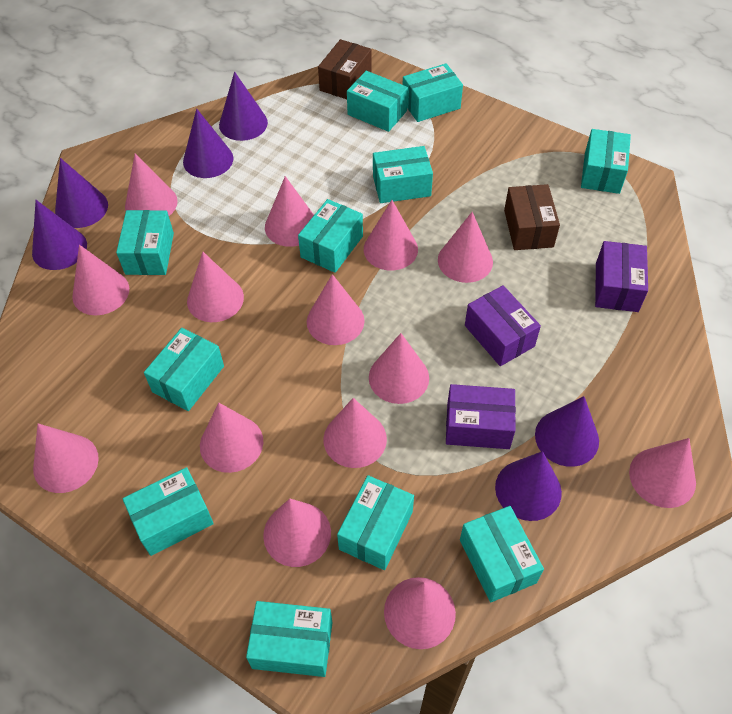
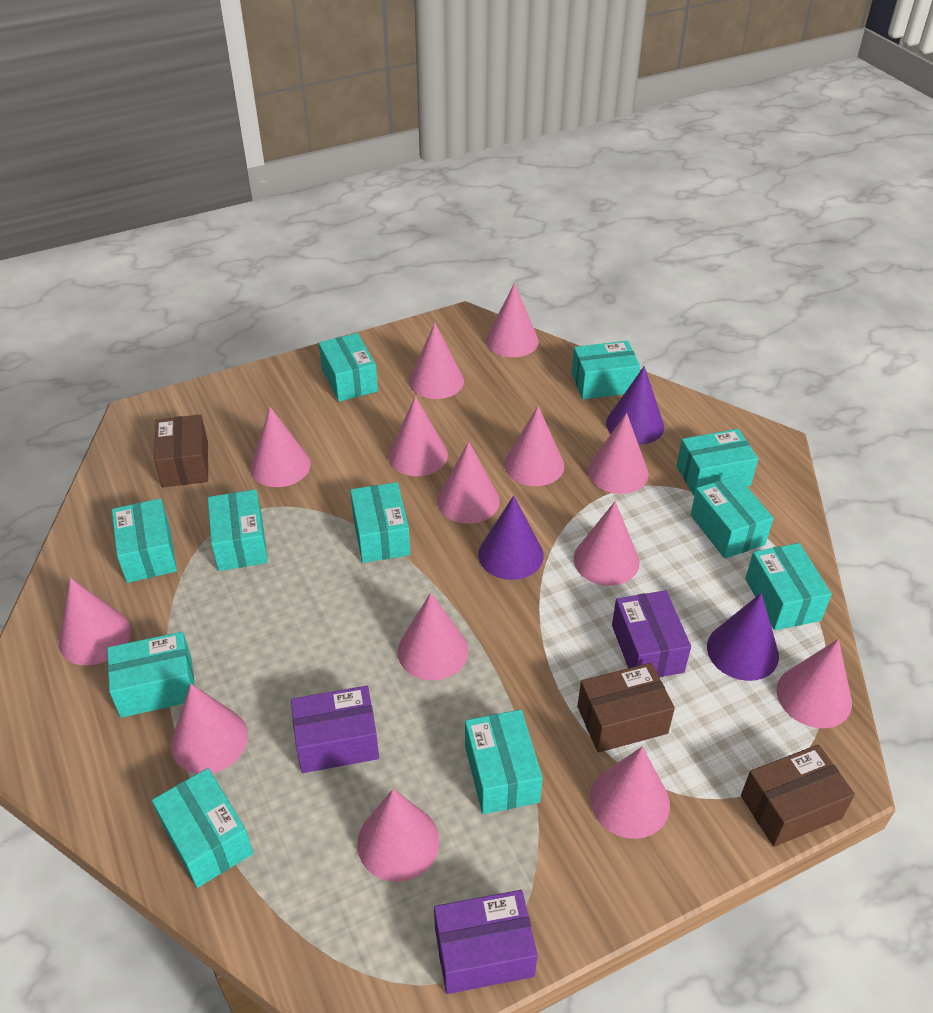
brown box: [318,39,372,99] [504,184,560,250] = 2 -> [154,414,208,487] [577,663,675,753] [741,744,855,847] = 3
purple cone: [32,200,87,270] [55,158,108,228] [183,109,233,178] [219,72,268,141] [495,451,562,521] [535,396,599,467] = 6 -> [478,496,544,580] [606,366,664,445] [707,593,779,681] = 3

